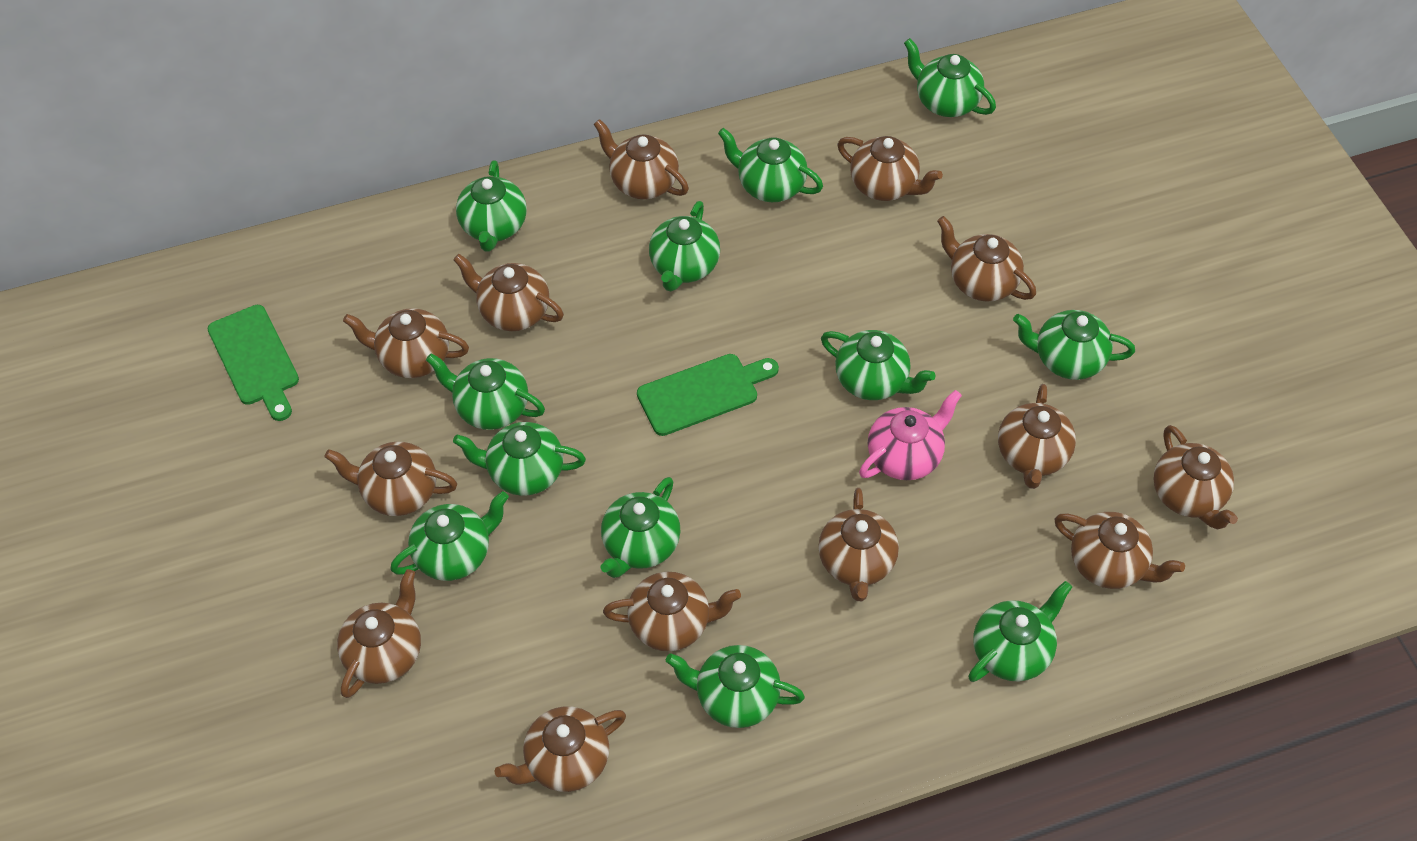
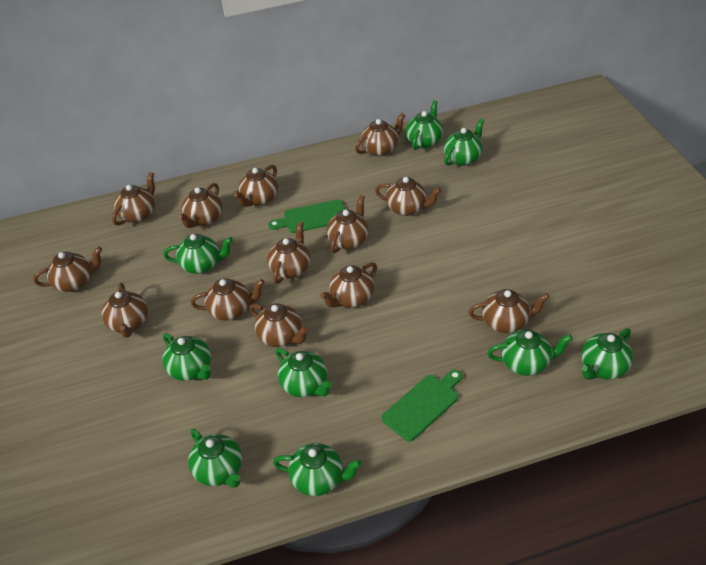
green teapot: [390,491,509,581] [426,353,545,430] [453,422,586,496] [456,160,527,252] [601,477,681,578] [649,201,720,291] [666,645,805,728] [718,128,823,202] [821,330,936,400] [904,38,996,117] [968,581,1072,682] [1013,310,1135,380] = 12 -> [162,333,211,381] [163,234,233,274] [188,429,242,488] [273,443,362,496] [276,348,332,397] [406,100,443,150] [444,118,484,166] [487,330,573,376] [581,328,633,380] = 9
pink teapot: [859,390,962,480] = 1 -> none = 0

